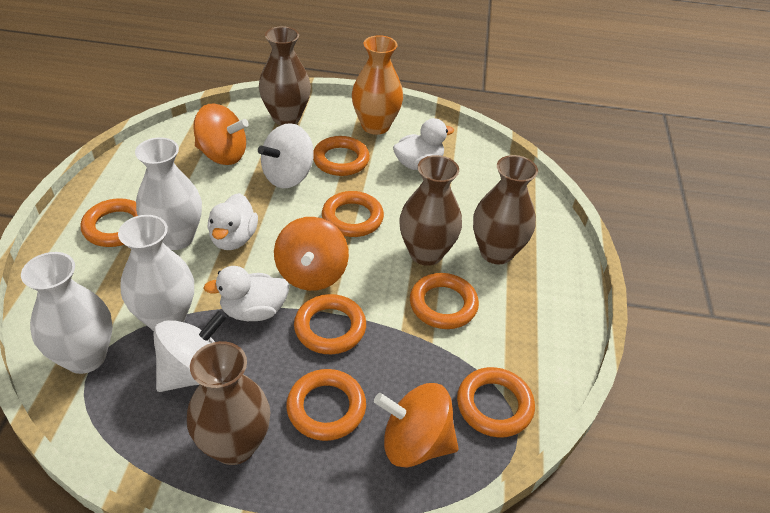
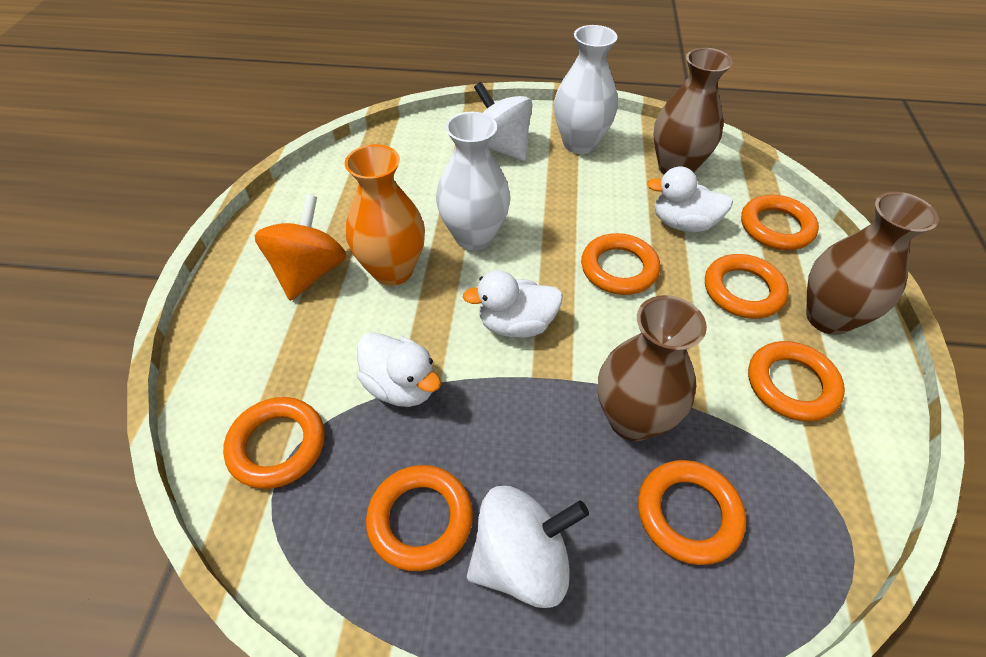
brown vase: [187,341,270,465] [259,26,311,125] [399,155,462,266] [473,155,538,264] = 4 -> [598,295,707,441] [654,48,733,175] [806,192,939,335] = 3
orange spinning top: [193,104,249,165] [274,217,349,291] [374,383,459,468] = 3 -> [254,194,346,301] = 1
white vase: [21,252,113,374] [118,215,194,331] [135,137,202,250] = 3 -> [436,112,511,250] [554,25,618,154] = 2

